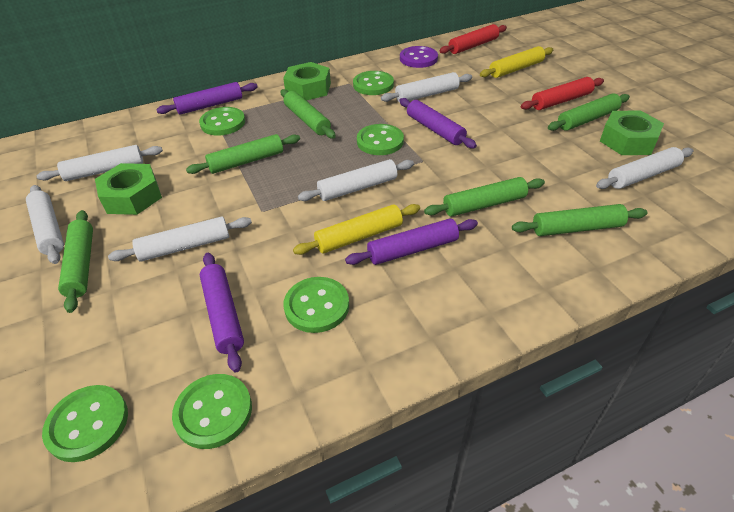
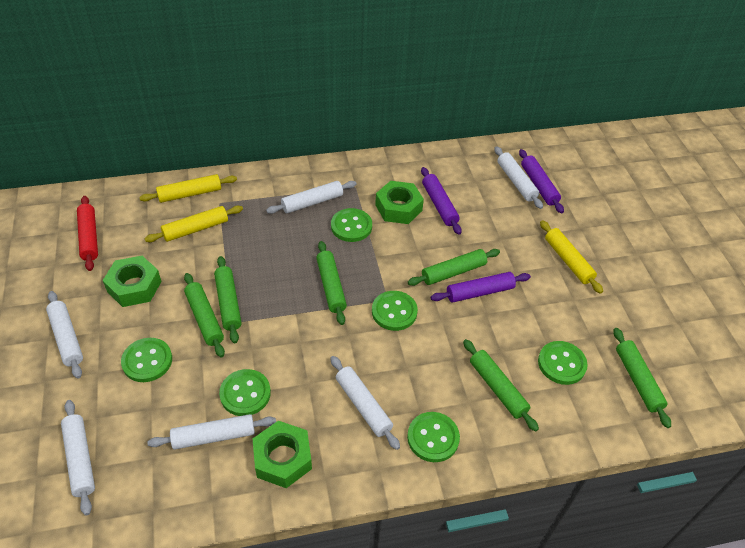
purple button: [400,46,438,68] = 1 -> none = 0
purple rolling pin: [156,82,258,115] [200,253,244,372] [345,219,478,265] [399,98,477,148] = 4 -> [421,167,462,235] [431,272,531,303] [519,149,564,213] = 3
red rolling pin: [440,24,507,54] [521,77,604,110] = 2 -> [77,196,98,271] = 1
yellow rolling pin: [293,204,420,255] [480,46,553,78] = 2 -> [139,174,237,203] [144,206,243,242] [540,220,603,294] = 3

